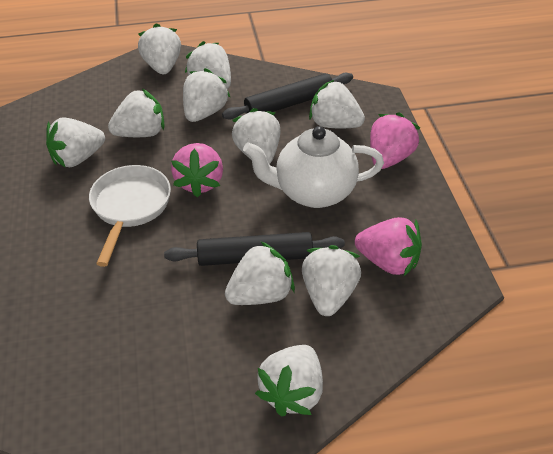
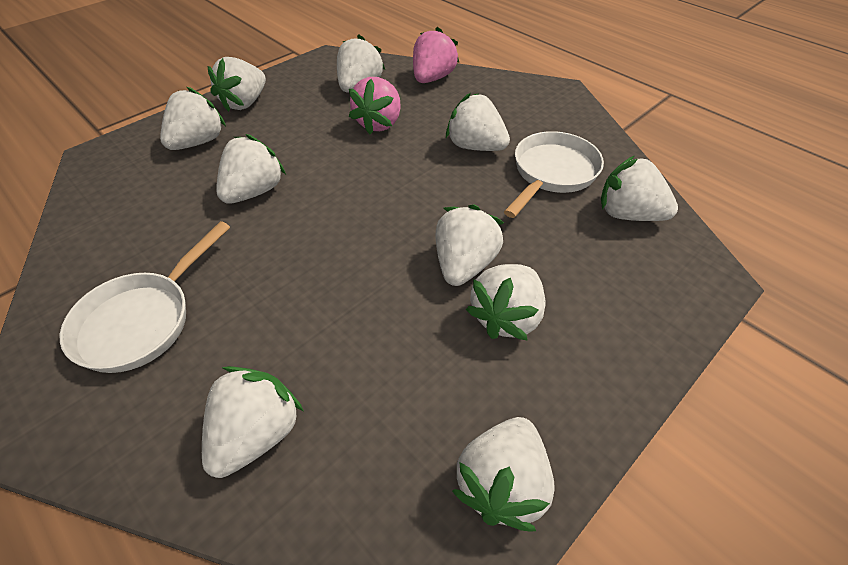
black rolling pin: [164,232,345,266] [222,73,353,120] = 2 -> none = 0
pink strawberry: [171,143,223,198] [355,217,422,276] [370,113,420,169] = 3 -> [349,77,401,134] [413,26,459,83] = 2
white pan: [89,165,171,267] = 1 -> [60,221,230,373] [504,131,604,218] = 2
white teapot: [243,126,384,208] = 1 -> none = 0

